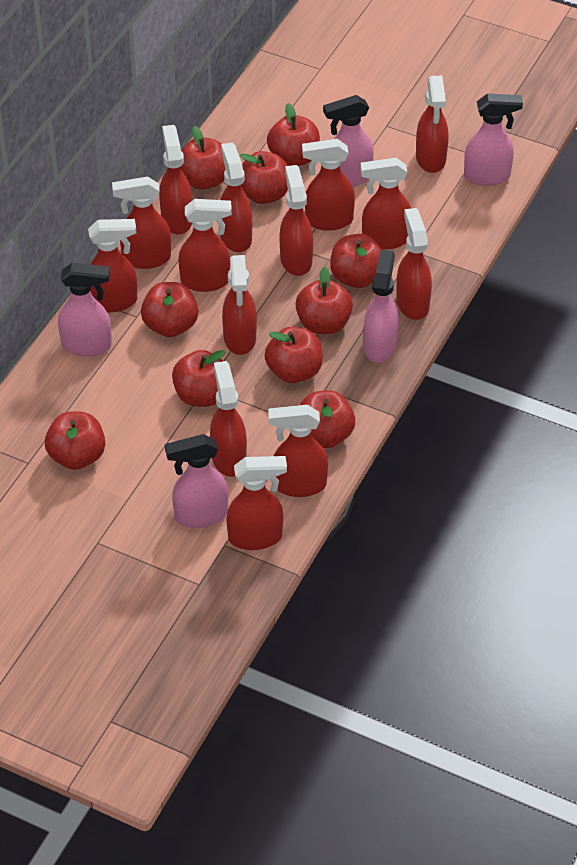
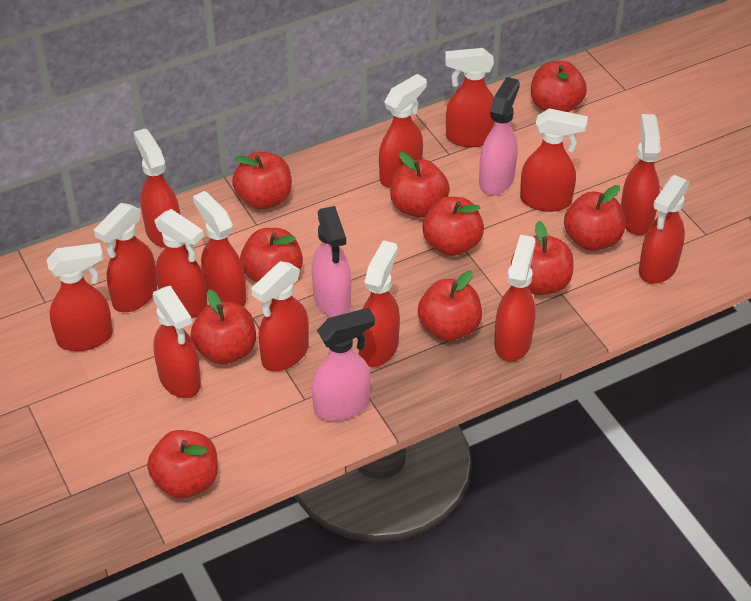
pink spray bottle: [58,263,112,356] [165,434,228,528] [323,95,374,187] [363,249,399,363] [464,93,523,186] = 5 -> [312,206,351,317] [312,308,375,421] [479,77,520,195] = 3

